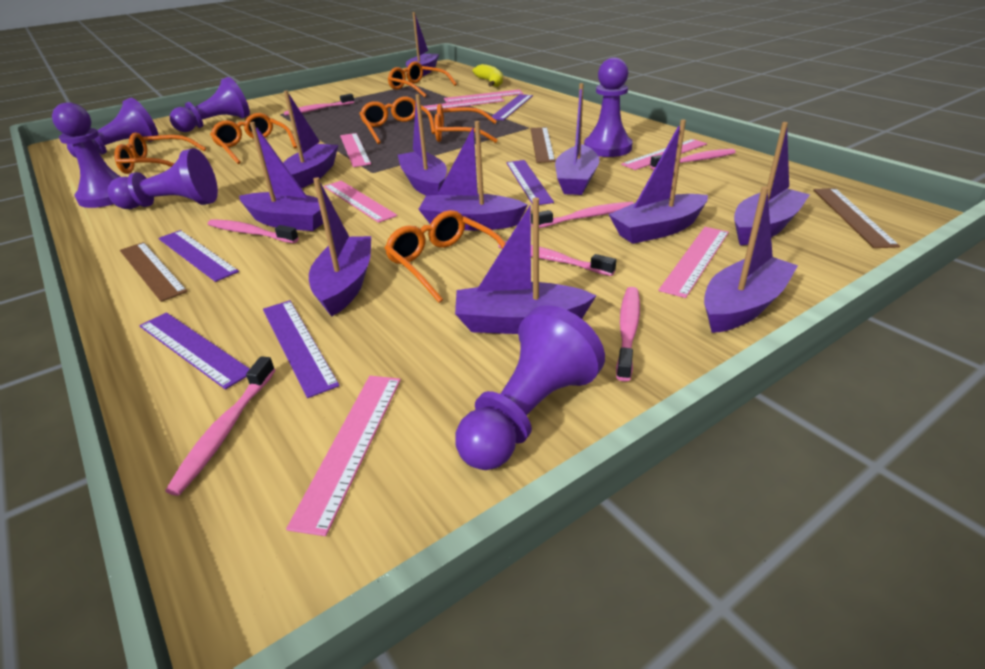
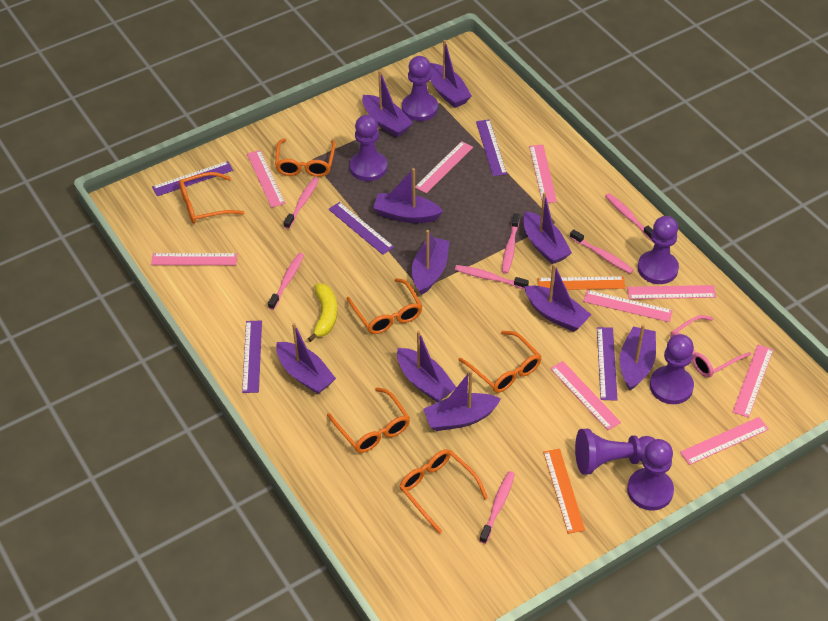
brown ruler: [120,242,188,302] [531,127,555,163] [813,188,900,248] = 3 -> none = 0
orange ruler: none = 0 -> [537,276,625,290] [543,449,585,534] = 2
pink glasses: none = 0 -> [670,315,751,378] = 1
pink ruler: [286,376,401,536] [324,181,397,223] [340,133,371,167] [424,96,505,111] [444,89,523,103] [621,139,707,170] [658,227,729,298] = 7 -> [151,253,237,265] [247,150,285,208] [415,141,473,194] [529,145,557,203] [550,361,621,430] [583,290,673,322] [627,285,716,299] [680,417,769,465] [733,344,773,418] = 9
purple boat: [239,122,332,231] [283,91,338,188] [309,177,371,316] [398,94,447,196] [406,12,439,76] [418,121,528,231] [455,198,597,334] [555,83,600,195] [608,120,708,244] [704,187,798,333] [734,122,810,245] = 11 -> [276,323,336,394] [362,70,413,137] [373,168,443,223] [397,330,457,402] [412,230,449,295] [423,370,501,431] [430,40,472,108] [523,192,572,264] [524,263,592,332] [620,324,656,390] = 10

